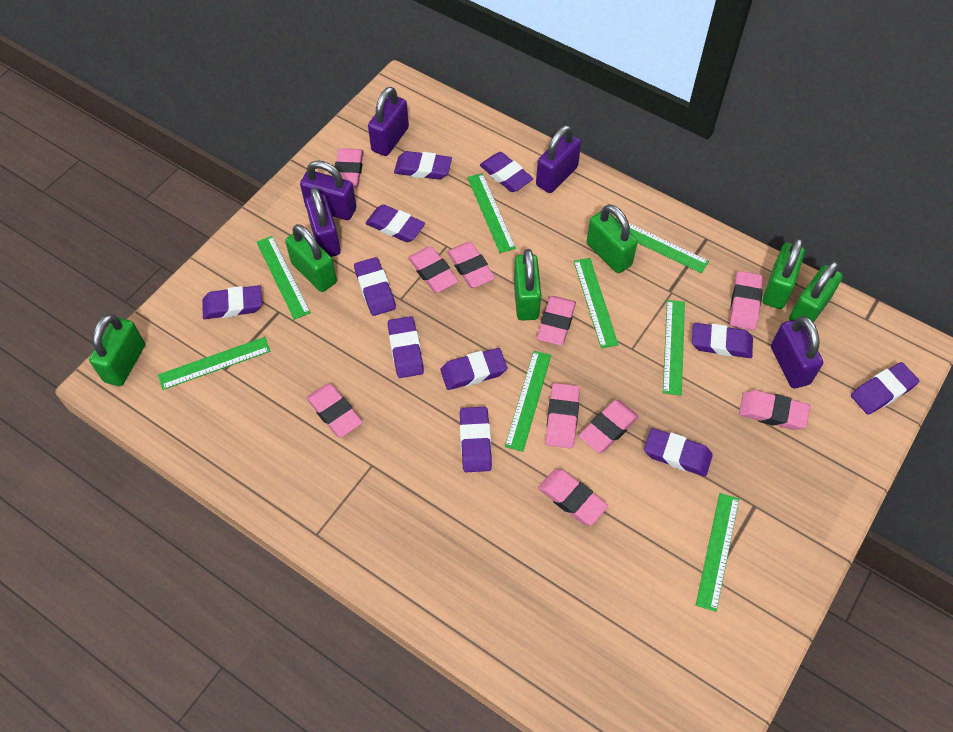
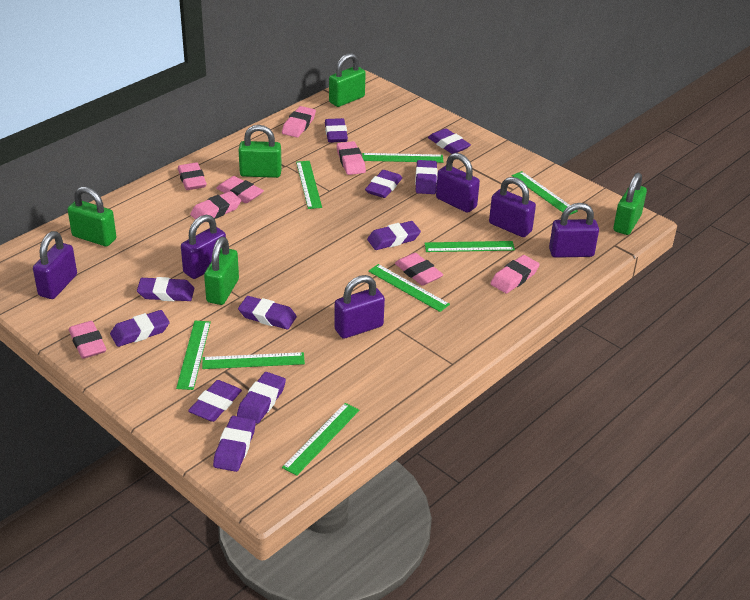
green padlock: [89,314,145,386] [285,224,337,292] [514,249,541,321] [586,204,638,273] [763,238,805,309] [789,261,843,323] = 6 -> [67,186,116,246] [204,237,239,305] [239,125,282,178] [329,53,366,107] [613,173,647,235] = 5
pink eraser: [306,383,363,437] [335,148,363,187] [408,246,459,293] [447,242,495,288] [537,296,576,345] [538,469,608,525] [546,383,580,448] [579,400,639,453] [730,271,763,330] [739,390,810,430] = 10 -> [69,321,107,359] [178,162,207,190] [190,191,241,223] [216,176,264,203] [282,106,316,137] [337,141,366,175] [395,253,443,286] [491,255,540,293] = 8
purple padlock: [300,160,356,220] [305,187,341,257] [368,87,409,156] [536,125,581,193] [771,316,823,388] = 5 -> [33,231,77,299] [181,215,226,279] [334,275,385,339] [436,153,480,213] [489,177,536,237] [549,203,599,258] = 6

